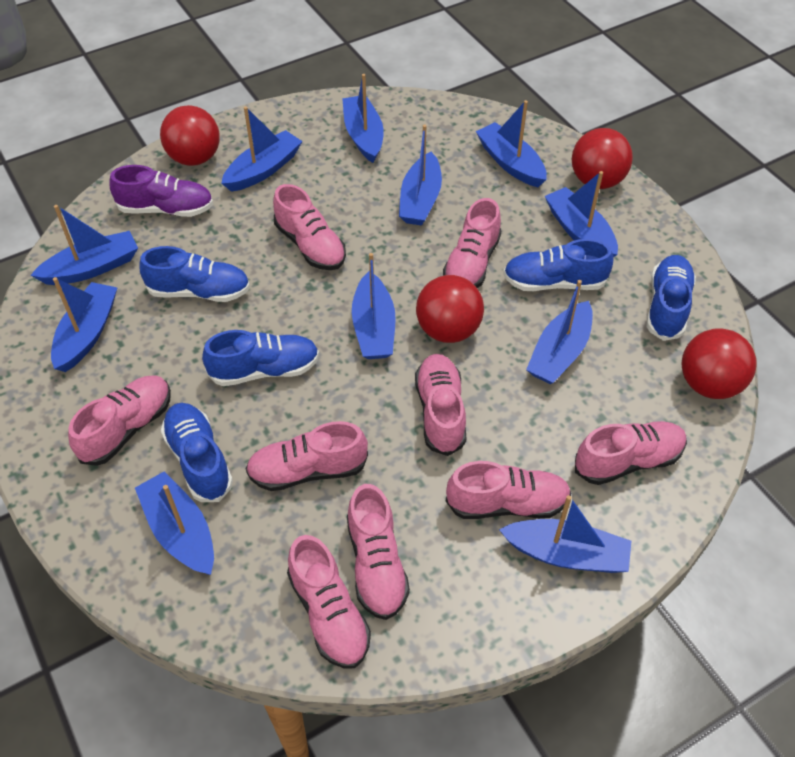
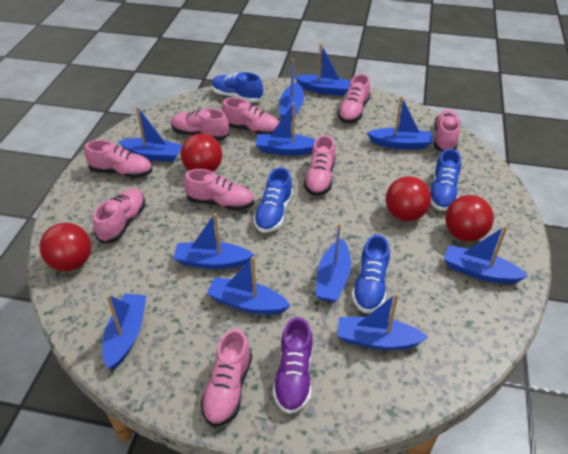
blue shoe: [139,246,250,302] [161,403,233,502] [202,330,319,386] [503,239,613,291] [646,255,696,341] = 5 -> [211,72,263,103] [253,167,293,233] [352,235,390,313] [430,149,461,211] = 4

